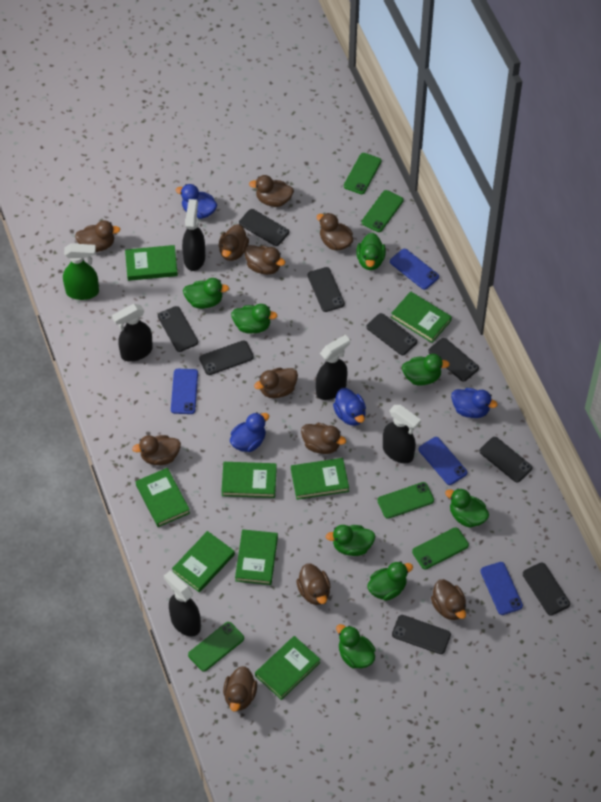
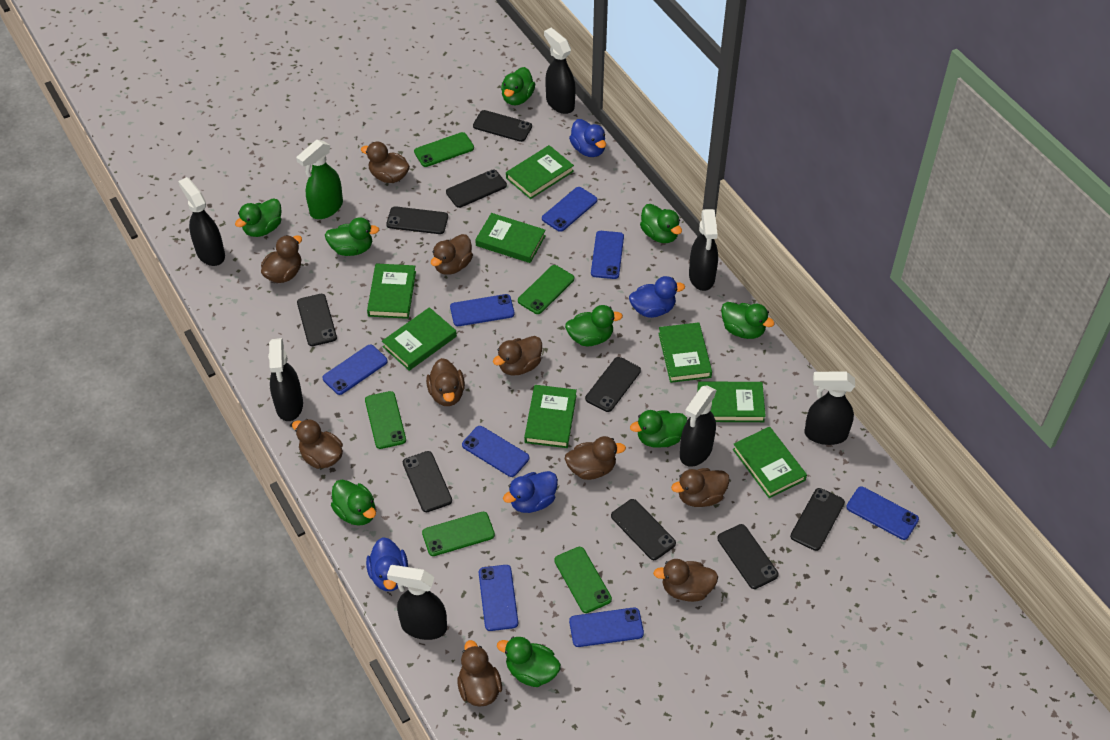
black spray bottle: [112,304,153,362] [164,571,201,637] [182,199,205,271] [316,335,350,400] [383,405,421,463] = 5 -> [178,177,225,266] [268,338,303,421] [387,565,447,640] [544,28,576,114] [680,385,716,467] [689,209,718,291] [804,372,855,445] = 7
blue phone: [171,369,198,414] [390,249,439,290] [419,437,467,485] [480,562,523,615] = 4 -> [323,344,388,395] [450,294,514,326] [462,426,529,477] [479,565,518,631] [542,187,597,232] [569,607,644,647] [591,231,624,279] [846,486,919,540] = 8
brown duck: [75,220,120,252] [132,435,181,465] [219,224,249,261] [223,666,257,712] [245,245,285,275] [249,175,294,207] [254,368,298,398] [296,563,331,605] [301,423,346,454] [316,213,353,250] [431,579,466,620] = 11 -> [261,235,302,283] [292,419,343,469] [361,142,410,183] [426,358,465,406] [431,234,473,275] [457,640,502,707] [493,336,542,376] [565,436,626,480] [653,559,718,602] [671,468,730,507] = 10
green duck: [183,278,229,309] [231,304,277,334] [326,525,375,556] [336,624,376,668] [356,233,386,270] [367,561,413,601] [402,354,450,386] [445,488,489,528] = 8 -> [235,199,282,237] [325,217,380,256] [331,480,376,526] [497,637,561,687] [501,67,535,106] [565,305,623,346] [630,410,687,448] [640,204,682,243] [721,302,775,339] = 9

